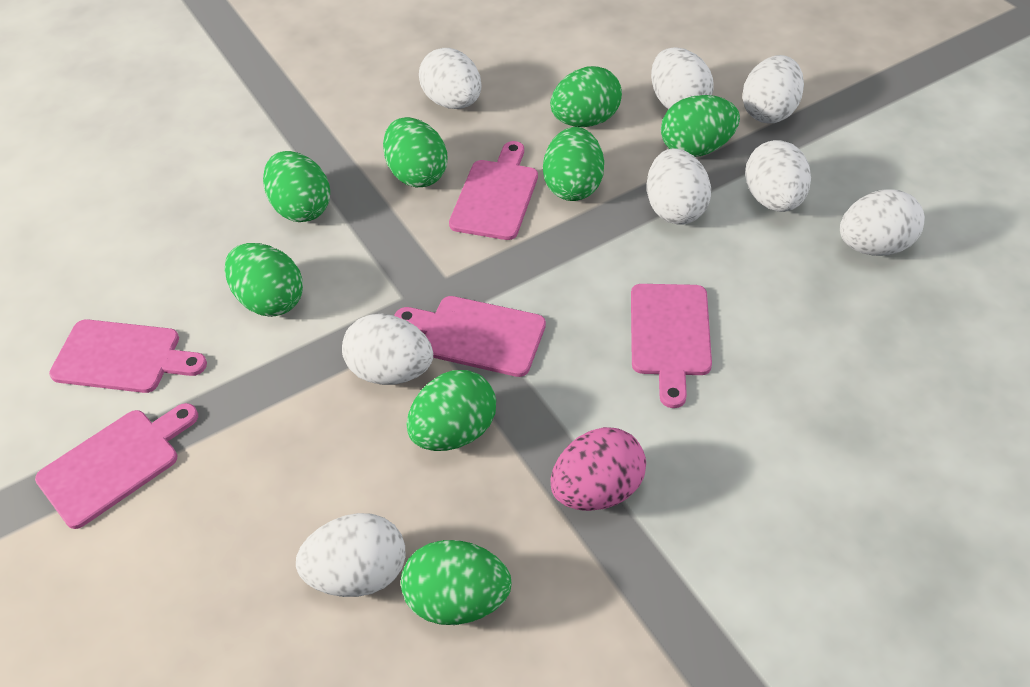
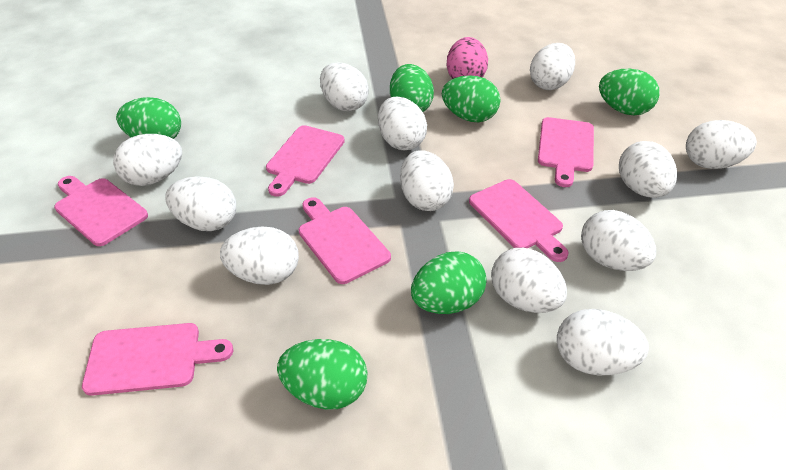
green egg: [225,243,303,317] [263,151,330,222] [383,117,447,187] [401,540,512,625] [407,370,496,451] [543,127,604,201] [550,66,622,127] [661,95,740,157] = 8 -> [116,97,181,139] [277,339,367,410] [390,64,434,112] [411,252,486,314] [442,75,501,122] [599,69,660,115] = 6
pink cutting board: [35,403,198,529] [49,319,207,393] [394,296,546,377] [449,141,538,240] [631,284,712,408] = 5 -> [54,176,148,246] [82,323,233,396] [266,125,345,197] [299,197,391,284] [469,179,569,262] [538,117,594,187] = 6
white egg: [296,513,405,597] [342,314,433,385] [419,48,482,109] [647,148,711,225] [651,47,713,109] [742,55,804,124] [745,140,811,212] [840,189,925,256] = 8 -> [113,134,182,186] [165,177,236,231] [220,227,299,285] [320,63,369,111] [378,96,427,151] [400,150,454,211] [491,248,567,313] [530,43,575,90] [557,309,649,375] [581,210,656,271] [619,141,677,198] [686,120,757,169] = 12

